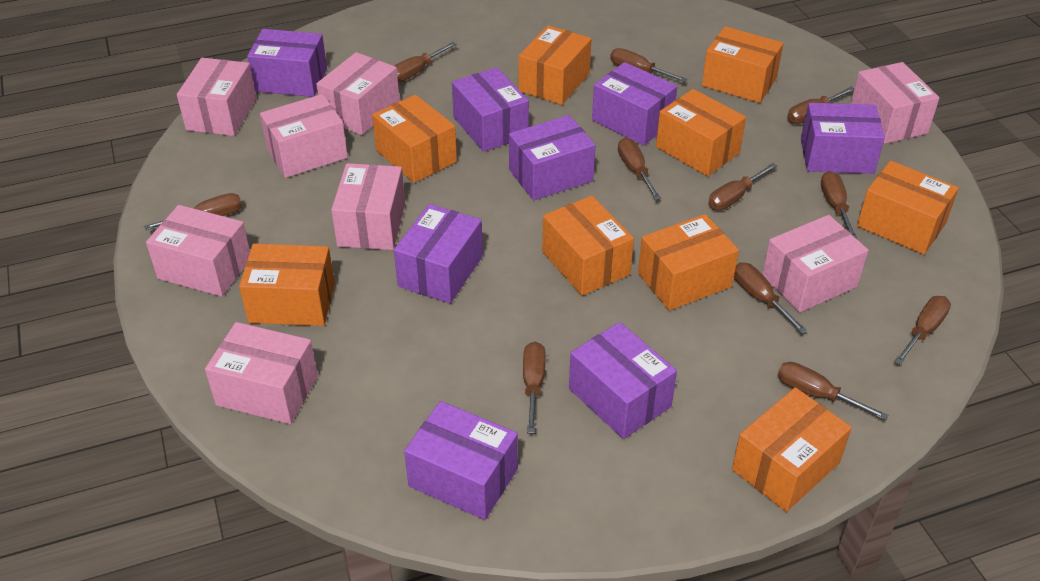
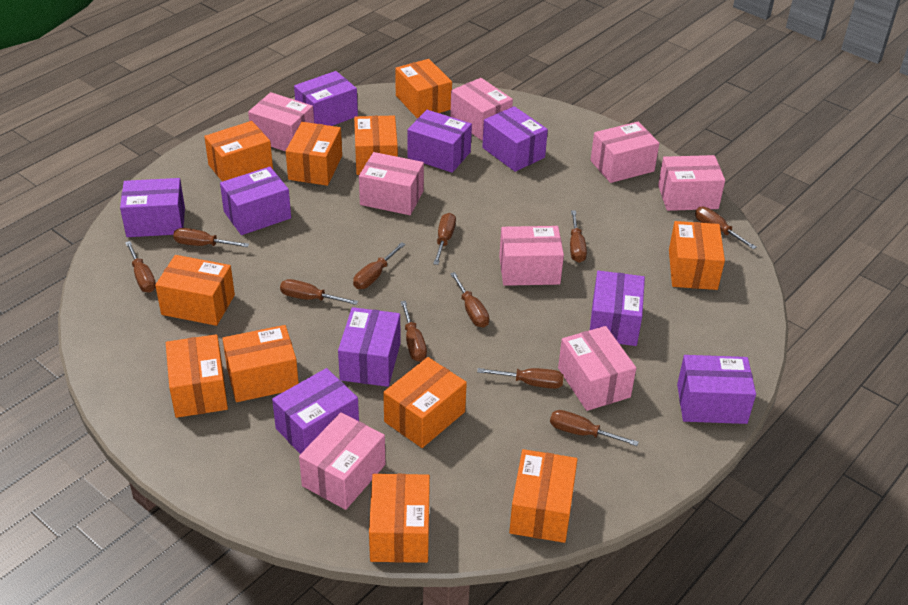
orange box: [239,244,335,326] [372,95,457,183] [518,25,591,105] [542,196,634,296] [638,214,739,311] [656,89,746,176] [702,26,783,103] [732,387,852,512] [857,161,959,255] = 9 -> [155,255,235,326] [166,334,228,418] [204,121,273,182] [222,325,299,402] [286,122,342,186] [354,116,398,175] [369,474,430,563] [383,357,467,448] [395,59,452,119] [509,449,578,543] [669,221,725,290] = 11
purple box: [247,29,327,97] [394,204,483,303] [404,401,518,520] [452,67,529,152] [509,115,595,200] [569,322,677,439] [592,62,677,145] [801,103,885,174] = 8 -> [120,178,185,237] [220,167,291,235] [272,368,359,454] [294,71,358,126] [338,307,401,387] [407,110,472,173] [482,106,548,172] [590,271,645,346] [677,355,756,424] = 9

